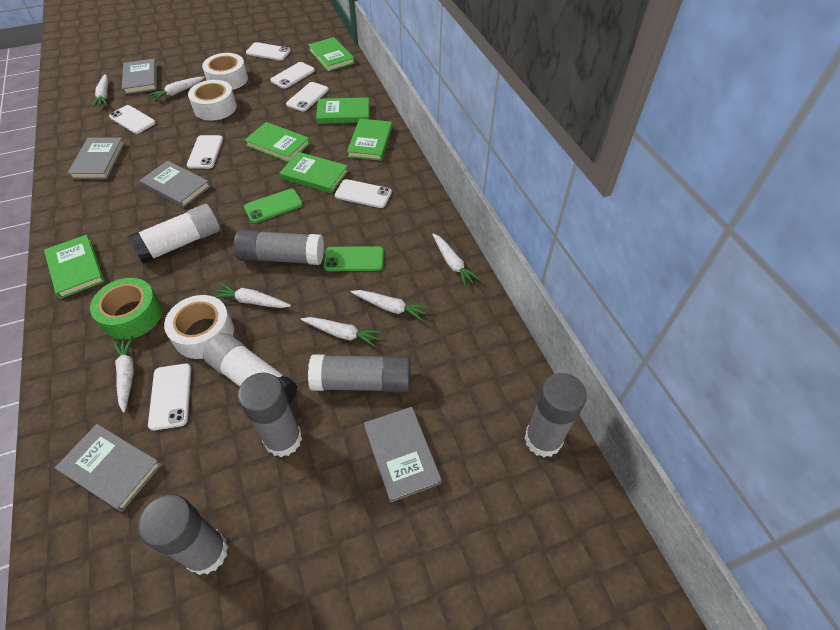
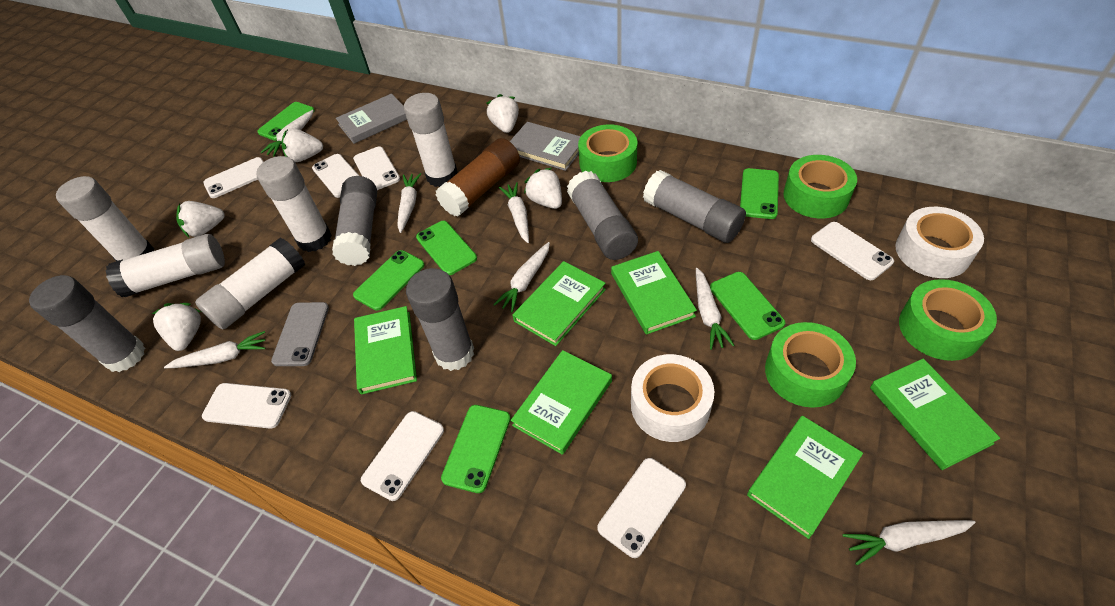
brown glue stick: none = 0 -> [436,138,520,217] = 1
green phone: [244,189,303,223] [324,246,384,271] = 2 -> [257,102,315,141] [353,250,425,311] [416,221,477,275] [441,405,511,493] [710,272,785,340] [740,168,779,219] = 6
green tape: [90,278,162,340] = 1 -> [578,124,638,182] [765,322,856,408] [783,155,857,218] [899,279,997,361] = 4
grey book: [55,424,162,512] [67,137,125,179] [122,59,157,95] [140,161,211,208] [364,407,442,503] = 5 -> [336,94,407,144] [510,122,581,171] = 2
grey phone: none = 0 -> [271,302,329,366] = 1
white glue stick: [127,204,220,264] [203,333,298,404] = 2 -> [56,176,154,261] [105,234,225,297] [195,237,305,329] [256,156,332,252] [404,93,458,187] = 5
white strawberry: none = 0 -> [152,303,201,351] [176,201,224,237] [281,128,323,162] [486,94,519,133] [524,168,562,209] = 5
white tape: [164,295,234,359] [188,80,237,121] [202,53,248,90] = 3 -> [631,354,714,442] [895,207,984,278] = 2

